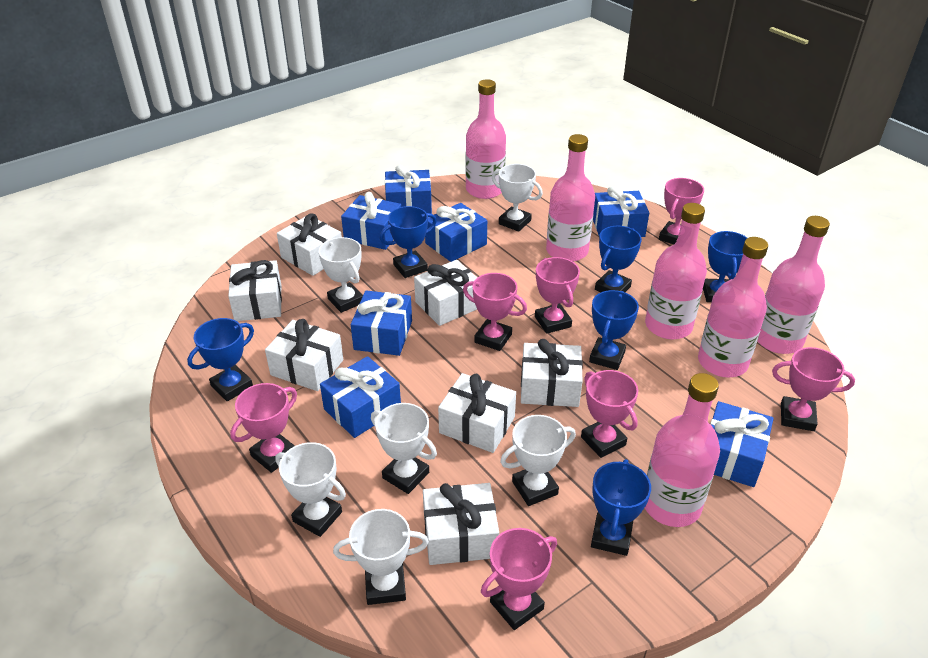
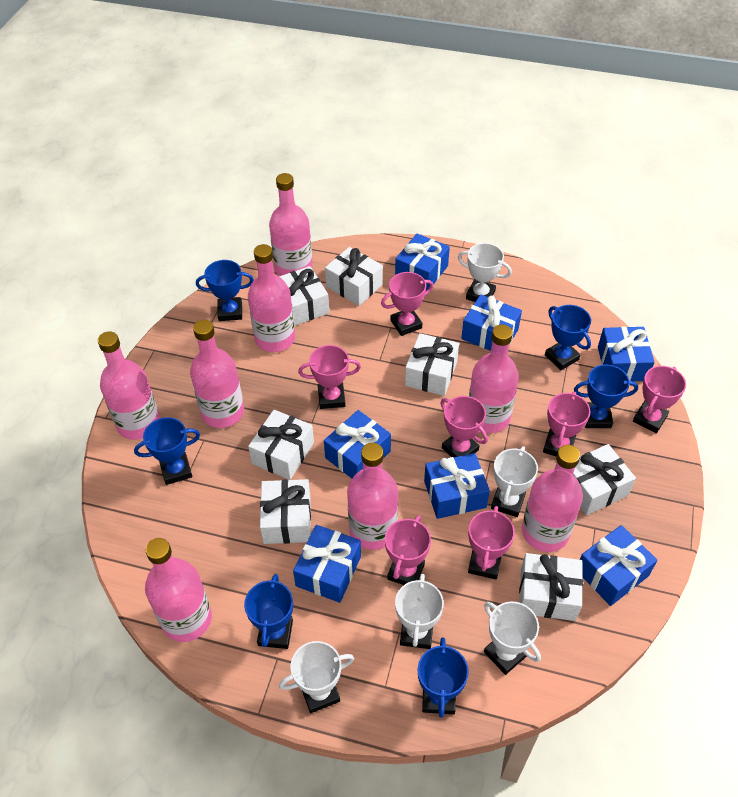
pink bottle: [466,79,506,199] [546,134,595,262] [645,203,707,340] [645,373,720,527] [698,237,768,377] [758,216,830,354] = 6 -> [98,331,160,440] [145,538,212,642] [190,320,244,428] [248,244,295,352] [269,173,313,276] [347,443,398,550] [469,324,519,433] [522,445,583,552] = 8
white trophy: [275,442,346,537] [319,237,363,313] [333,509,429,605] [371,403,437,494] [492,164,543,232] [500,415,576,506] = 6 -> [279,641,354,713] [395,574,444,649] [458,243,512,302] [484,601,541,675] [491,446,538,517] = 5

